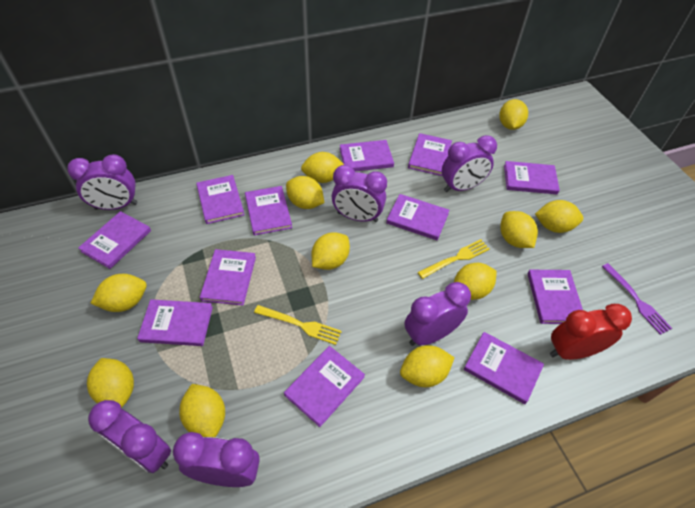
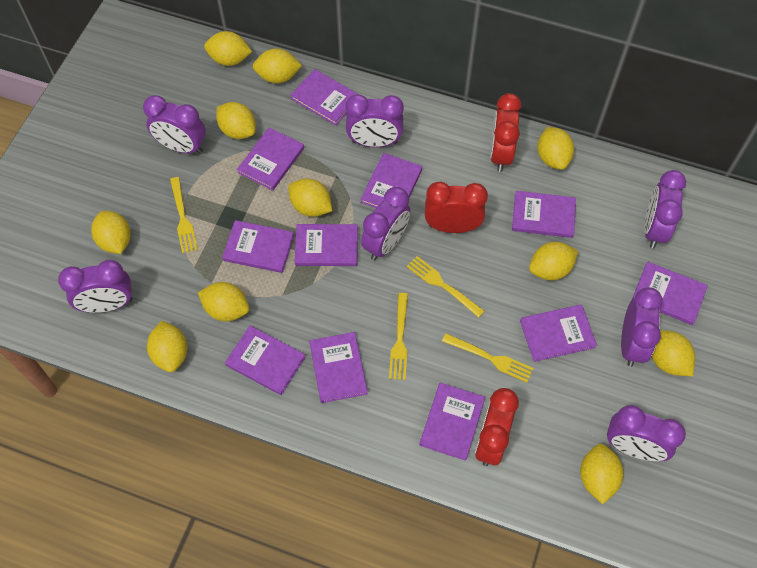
purple book: [78,211,151,269] [137,299,213,346] [196,175,244,224] [200,249,256,306] [245,186,292,235] [284,346,365,427] [340,140,394,171] [386,194,450,240] [408,133,452,176] [464,332,544,404] [504,161,560,194] [527,270,583,324] = 12 -> [222,220,294,273] [225,326,305,395] [237,127,304,191] [290,69,357,126] [295,224,358,266] [309,332,368,403] [361,153,422,208] [420,383,485,461] [512,191,576,238] [520,305,597,362] [632,262,708,325] = 11
purple clock: [67,154,138,210] [88,400,171,473] [173,432,260,487] [332,165,387,222] [404,282,471,346] [442,135,497,192] = 6 -> [58,260,133,313] [143,95,206,154] [345,94,404,147] [361,187,410,261] [607,405,686,461] [621,287,663,367] [644,170,686,249] = 7
purple fork: [602,263,672,335] = 1 -> none = 0
red clock: [550,304,632,360] = 1 -> [425,182,488,233] [475,388,519,466] [490,93,521,172] = 3
yellow fork: [254,305,342,345] [418,239,490,279] = 2 -> [170,177,198,253] [389,293,408,380] [407,256,485,318] [442,333,533,382] = 4

